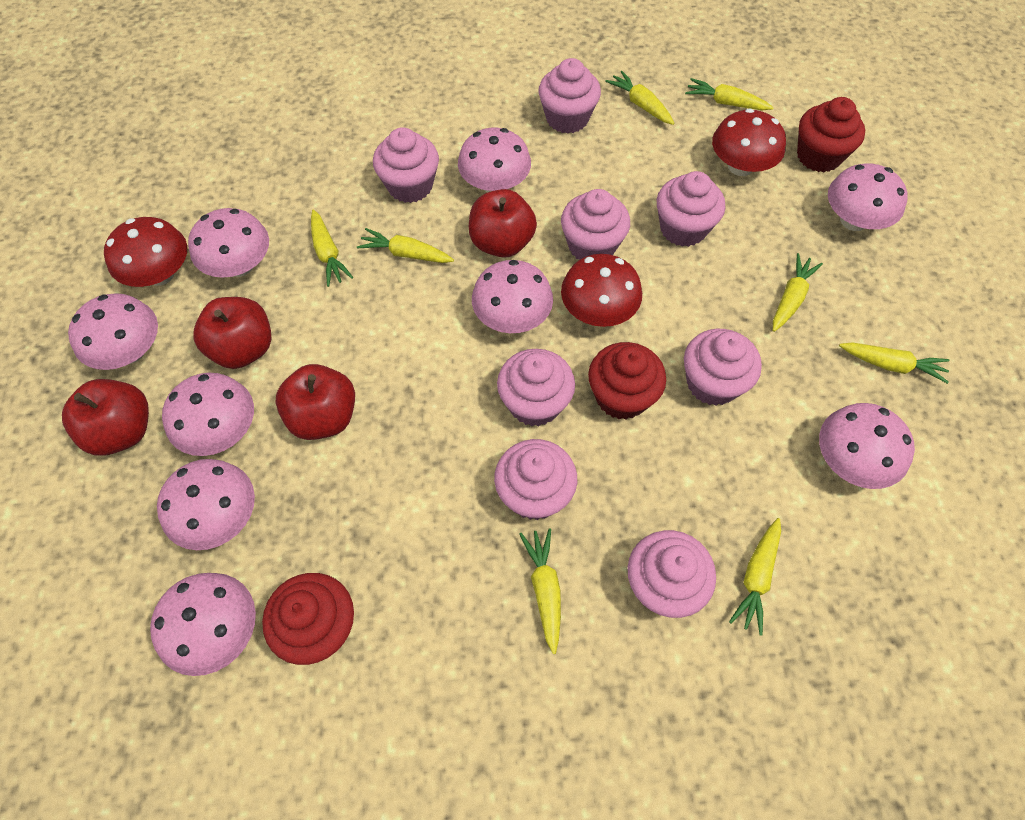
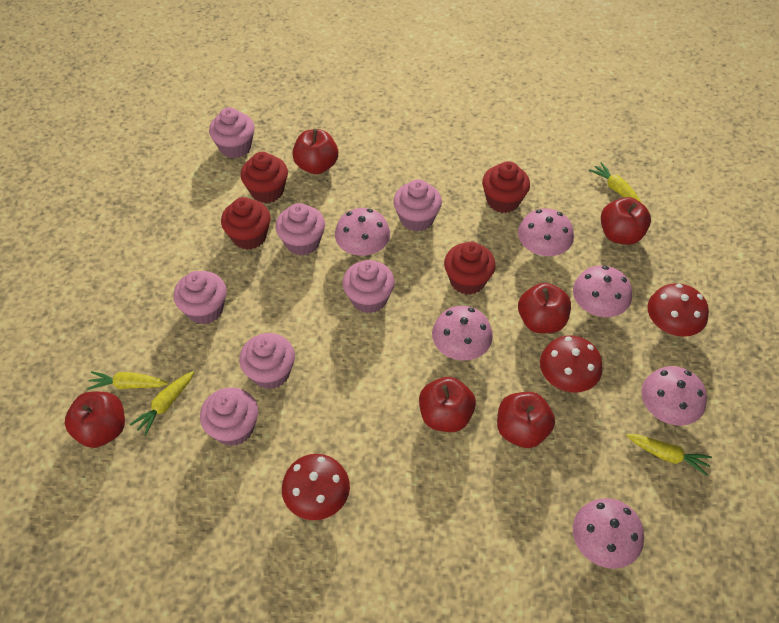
pink cupcake: [373,127,439,203] [494,439,577,520] [497,349,575,426] [538,58,601,133] [561,189,630,260] [628,530,716,618] [657,171,725,247] [684,329,762,406] = 8 -> [173,271,227,324] [200,387,258,446] [209,107,255,158] [239,333,295,389] [275,203,325,256] [342,260,395,313] [393,179,442,232] = 7
pink mushroom: [68,293,158,370] [150,573,256,676] [157,459,255,550] [162,373,254,456] [188,208,269,278] [458,128,531,193] [472,260,553,333] [819,403,915,489] [828,163,908,231] = 9 -> [335,208,390,256] [432,306,493,360] [518,208,574,257] [573,265,632,317] [573,498,644,569] [641,366,707,426] = 6
red apple: [62,379,149,456] [193,297,271,369] [276,364,355,440] [469,189,537,258] = 4 -> [65,392,125,448] [292,129,338,174] [419,377,476,432] [497,392,555,448] [518,283,571,333] [601,197,651,245] = 6
red cupcake: [262,573,354,665] [588,342,666,420] [797,97,865,172] = 3 -> [221,197,270,250] [241,152,288,203] [444,242,495,295] [482,161,530,213] = 4
yellow carrot: [311,209,353,287] [357,228,454,263] [519,528,561,654] [605,71,674,125] [685,78,774,110] [729,518,781,636] [773,253,823,332] [839,342,949,384] = 8 -> [86,371,168,390] [129,371,194,436] [589,162,641,202] [626,434,712,476] = 4

